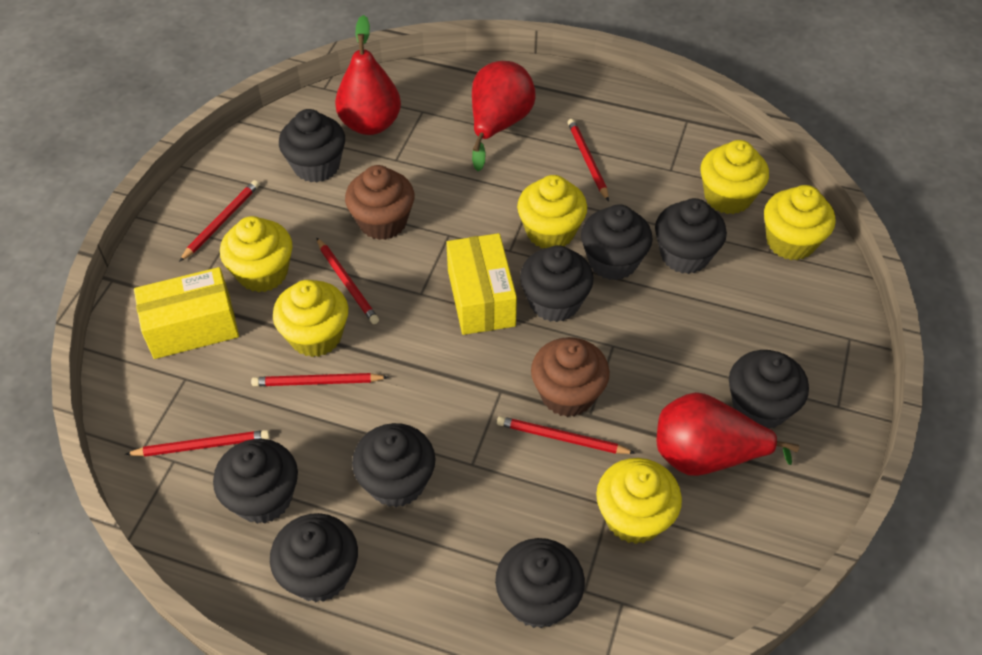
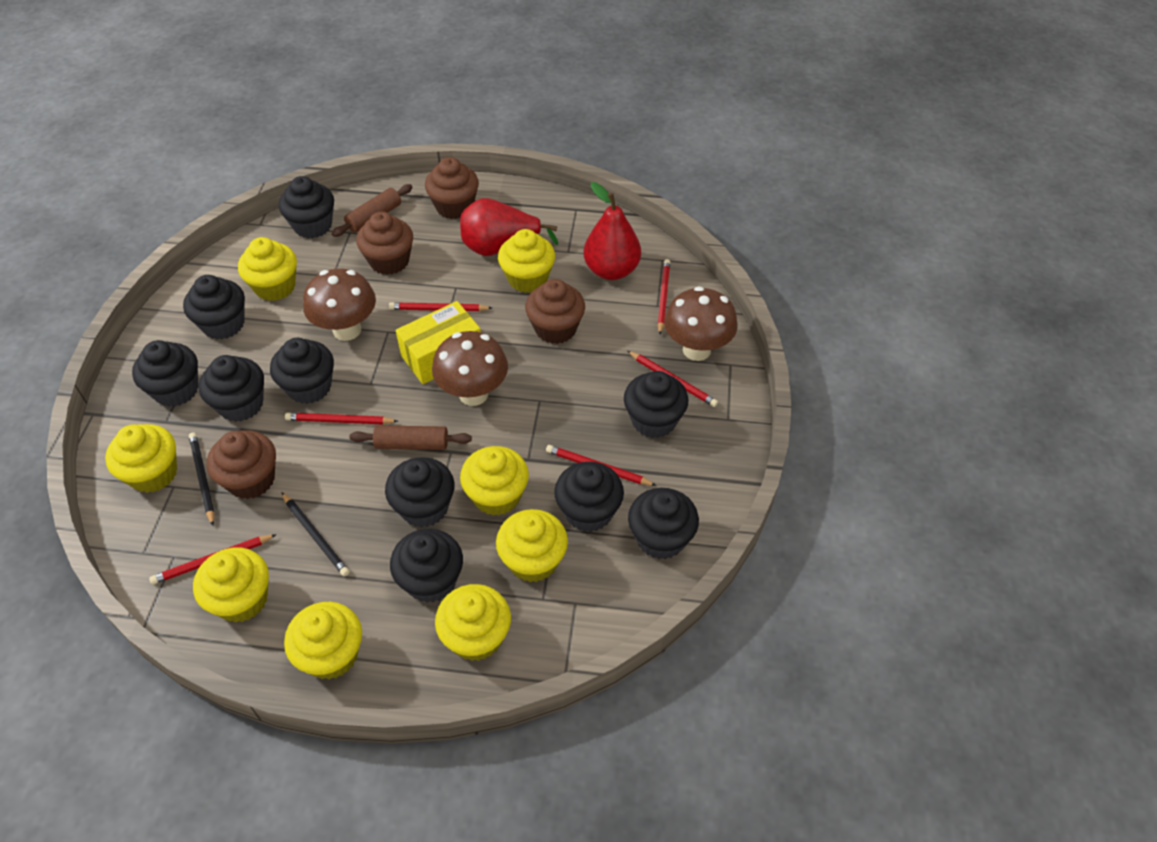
black cupcake: [213,439,298,524] [270,513,358,602] [279,109,345,183] [352,423,436,507] [495,538,585,628] [520,245,594,322] [581,204,653,280] [655,198,727,274] [729,350,809,428] = 9 -> [132,340,199,407] [183,275,245,340] [199,355,264,422] [270,338,334,404] [279,176,334,239] [385,457,454,528] [390,529,463,603] [554,462,624,532] [624,371,688,438] [628,488,699,559] = 10
black pencil: none = 0 -> [189,432,214,526] [281,492,350,576] = 2
brown cupcake: [345,165,414,240] [531,337,610,417] = 2 -> [207,430,276,499] [356,211,413,275] [425,157,479,219] [525,279,585,344] = 4
brown mushroom: none = 0 -> [303,268,376,341] [432,331,508,406] [664,286,738,361] = 3
brown rolling pin: none = 0 -> [332,184,412,237] [349,425,472,450] = 2
red pear: [335,15,401,135] [472,61,535,171] [657,392,799,476] = 3 -> [460,198,558,256] [583,182,641,280] = 2
yellow box: [134,267,239,359] [446,233,517,335] = 2 -> [396,301,481,384] = 1
yellow cupcake: [220,216,292,293] [273,280,348,357] [517,175,587,248] [596,458,682,544] [700,140,769,214] [764,185,835,260] = 6 -> [105,424,177,493] [193,547,269,623] [238,237,297,301] [284,602,362,680] [435,584,511,661] [460,446,529,516] [496,509,568,582] [498,229,555,293] = 8

